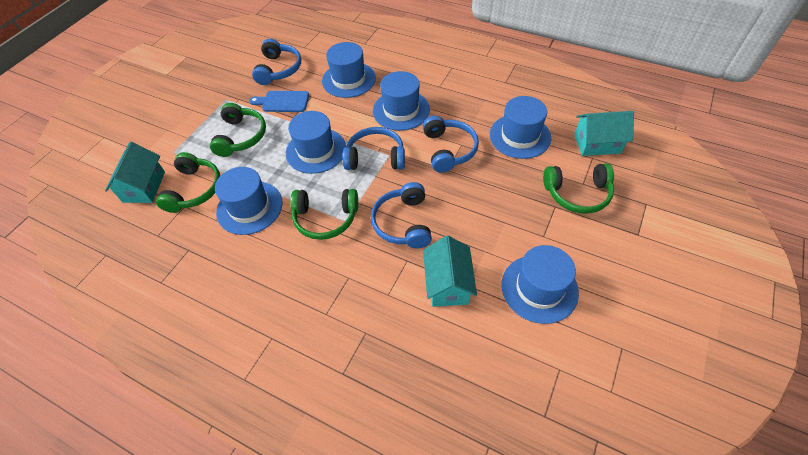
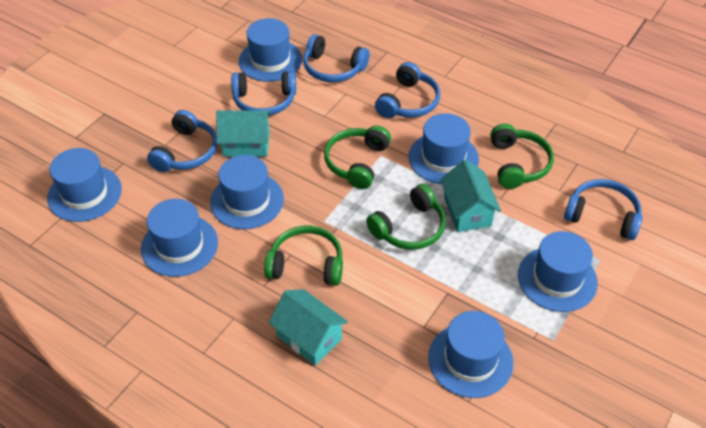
blue cutting board: [249,91,309,112] = 1 -> none = 0
blue hat: [215,167,283,235] [286,111,346,174] [322,42,376,98] [373,71,430,131] [490,96,551,159] [501,245,579,324] = 6 -> [47,148,122,222] [141,199,218,277] [210,155,284,229] [239,18,302,82] [408,113,479,184] [428,311,513,398] [518,231,598,312] = 7
blue headphones: [252,39,301,85] [342,127,405,170] [371,182,432,248] [423,116,479,173] = 4 -> [147,110,217,172] [231,71,296,116] [303,34,369,82] [375,62,440,118] [564,179,643,240] = 5

